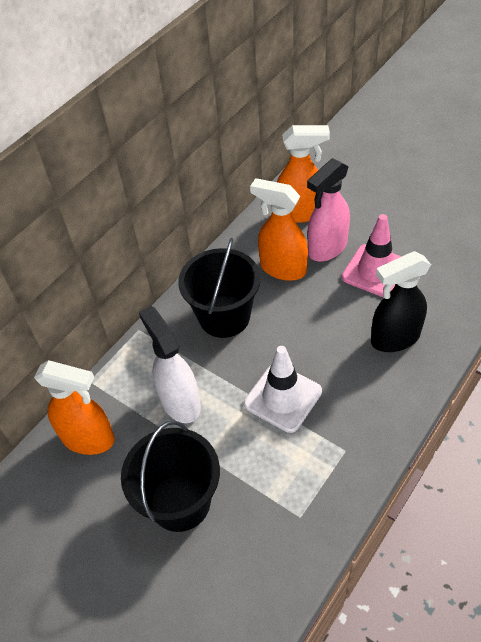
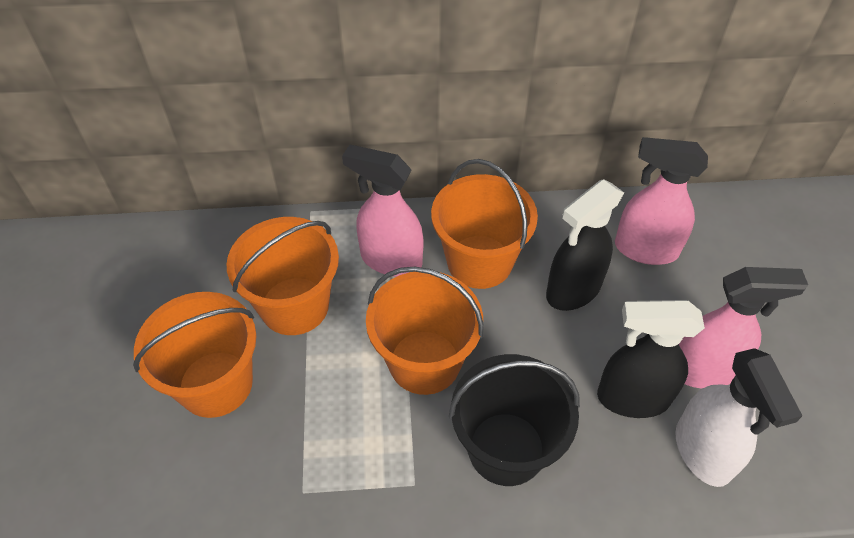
black bucket: [121,421,220,532] [178,238,261,338] = 2 -> [449,354,580,486] = 1
black spray bottle: [371,251,431,352] = 1 -> [546,179,624,311] [597,300,705,418] = 2
orange bucket: none = 0 -> [133,292,256,418] [227,217,339,335] [366,267,484,395] [431,159,538,289] = 4
orange spray bottle: [34,360,115,455] [250,178,308,281] [277,125,330,223] = 3 -> none = 0
pink spray bottle: [307,158,350,262] = 1 -> [342,145,423,277] [615,137,708,265] [679,267,808,389] = 3
pink traffic cone: [342,214,402,297] = 1 -> none = 0
white traffic cone: [244,346,322,433] = 1 -> none = 0

